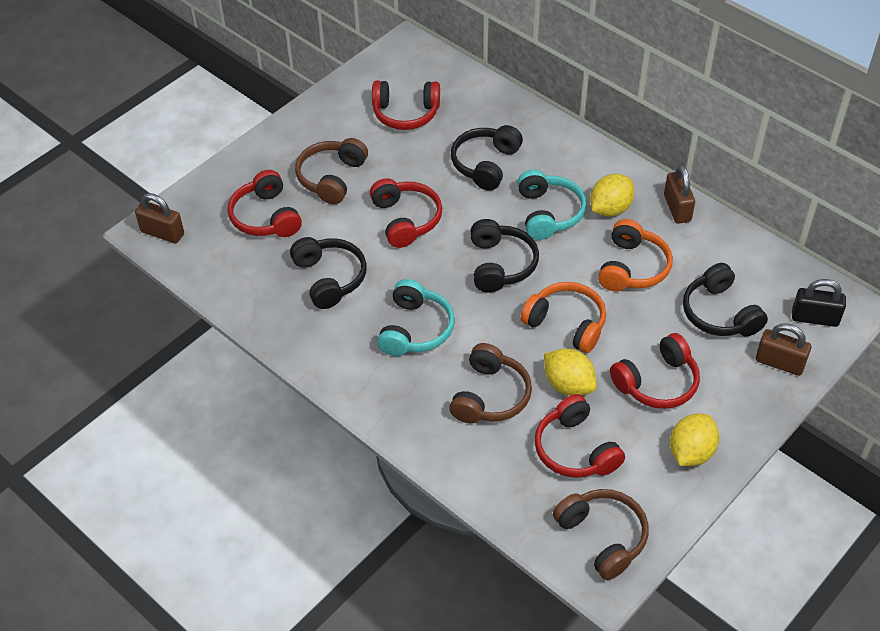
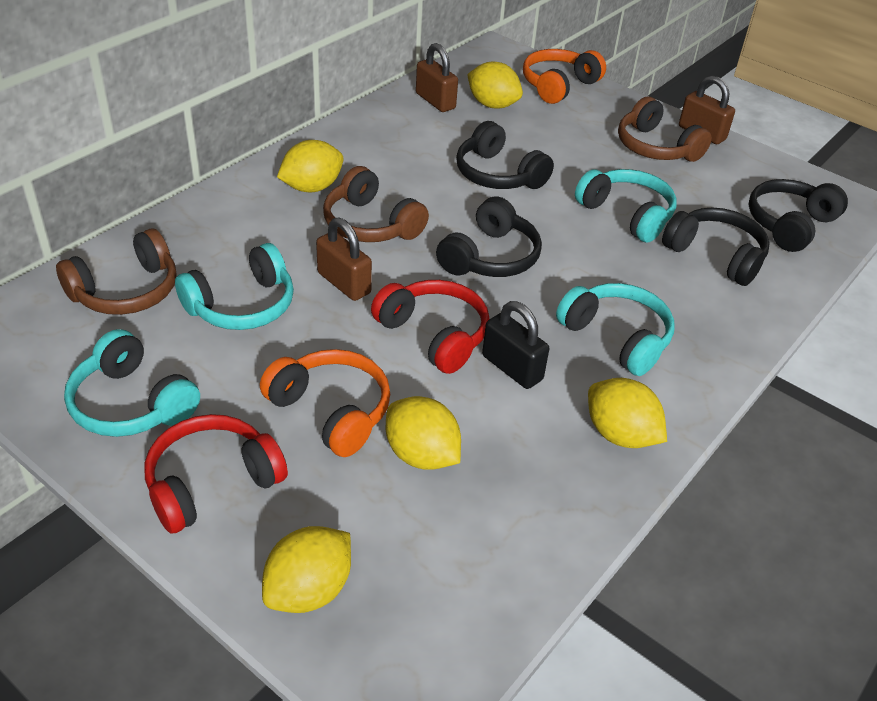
red headphones: [228,170,302,237] [370,178,442,248] [372,80,440,130] [534,394,625,478] [610,333,700,409] = 5 -> [144,414,288,534] [371,280,489,374] = 2
turquoise headphones: [377,279,455,356] [517,170,586,240] = 2 -> [64,329,200,437] [175,243,294,330] [556,283,674,376] [575,169,677,243] = 4
yellow lemon: [544,348,597,396] [590,174,635,216] [670,414,719,466] = 3 -> [262,526,351,613] [277,140,344,193] [386,396,461,470] [467,62,523,108] [588,378,667,448] = 5

